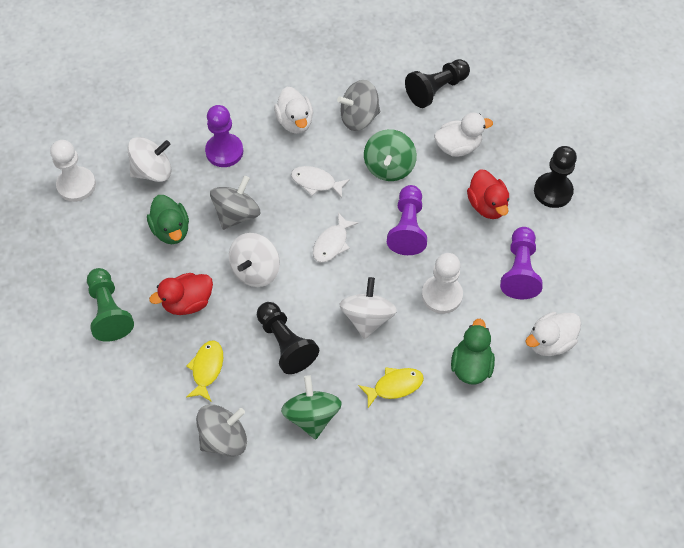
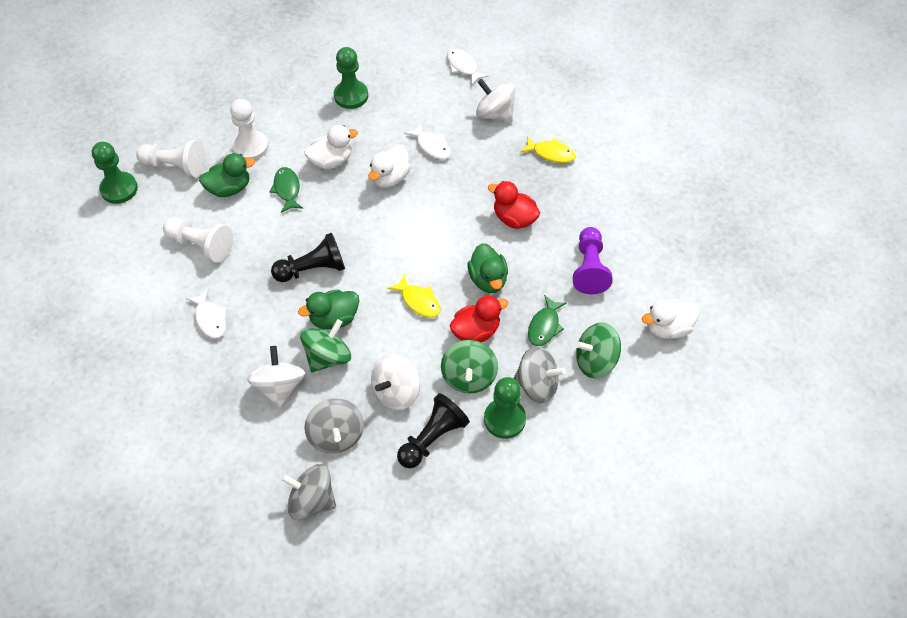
black pawn: [257,302,319,374] [405,59,470,108] [534,146,577,208] = 3 -> [271,233,345,282] [397,393,470,468] = 2
green duck: [147,195,189,244] [451,319,495,384] = 2 -> [199,153,255,197] [298,290,359,329] [468,243,508,293] = 3
green fish: none = 0 -> [270,167,303,213] [528,295,567,346] = 2
green pawn: [87,268,134,342] = 1 -> [92,142,138,204] [334,47,368,109] [484,377,526,439] = 3
green spinning top: [281,375,342,439] [364,129,417,181] = 2 -> [300,319,351,373] [441,340,498,393] [575,322,621,378] = 3
purple pawn: [205,105,243,167] [387,185,427,255] [500,227,543,299] = 3 -> [573,227,613,294] = 1
white fish: [291,166,350,198] [313,213,358,263] = 2 -> [186,289,227,339] [405,122,451,160] [447,49,489,85] = 3
white pawn: [50,140,96,202] [422,253,463,314] = 2 -> [136,140,206,177] [163,218,233,263] [230,99,268,160] = 3

